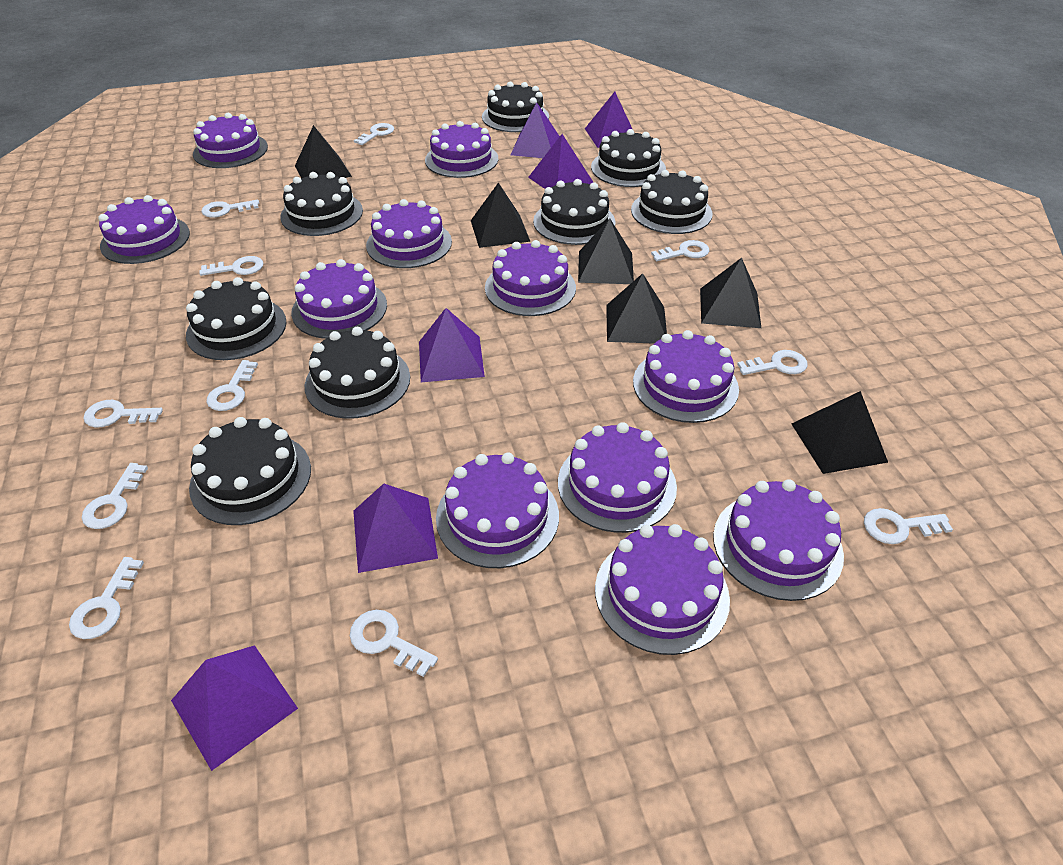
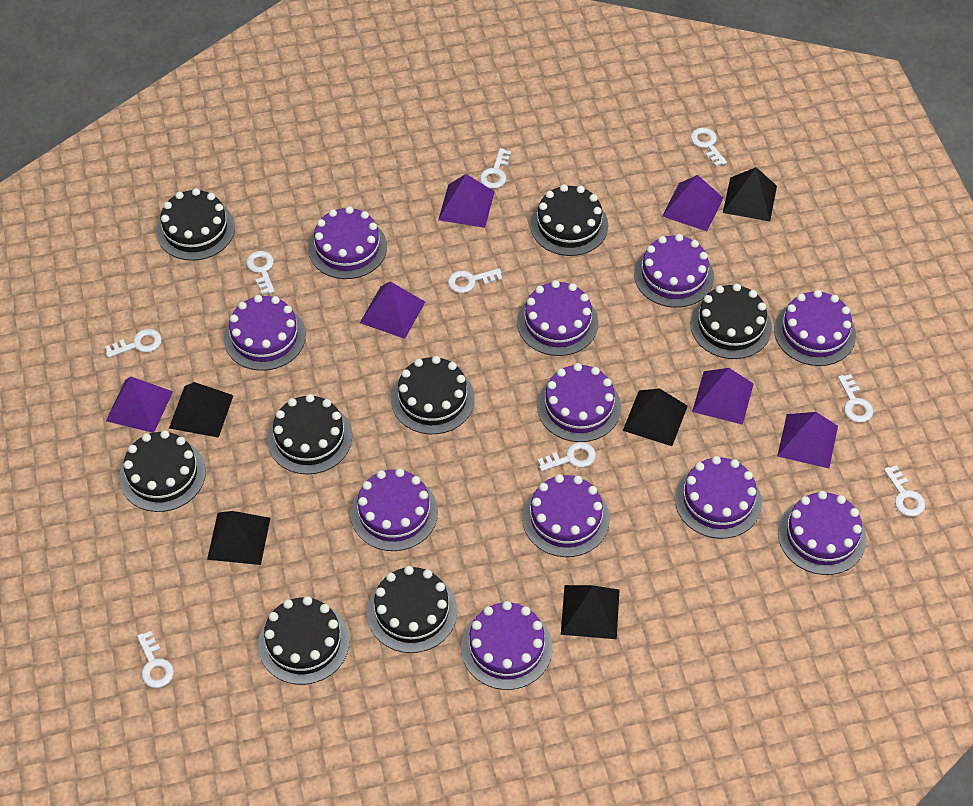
black pyramid: [295,125,352,178] [471,183,530,248] [578,218,634,284] [606,273,667,344] [700,258,761,328] [792,391,888,474] = 6 -> [169,382,234,438] [207,511,270,565] [561,585,619,639] [623,388,688,446] [723,167,777,221] = 5
white key: [69,557,144,639] [82,463,148,529] [83,400,163,428] [199,256,263,276] [201,200,259,217] [206,360,258,411] [350,610,438,677] [354,123,394,145] [651,240,709,261] [737,350,807,375] [864,508,953,544] = 11 -> [105,329,162,358] [137,631,174,688] [246,251,275,295] [448,268,503,293] [480,148,511,189] [538,442,596,471] [690,128,727,167] [838,374,873,423] [884,465,925,517] = 9

